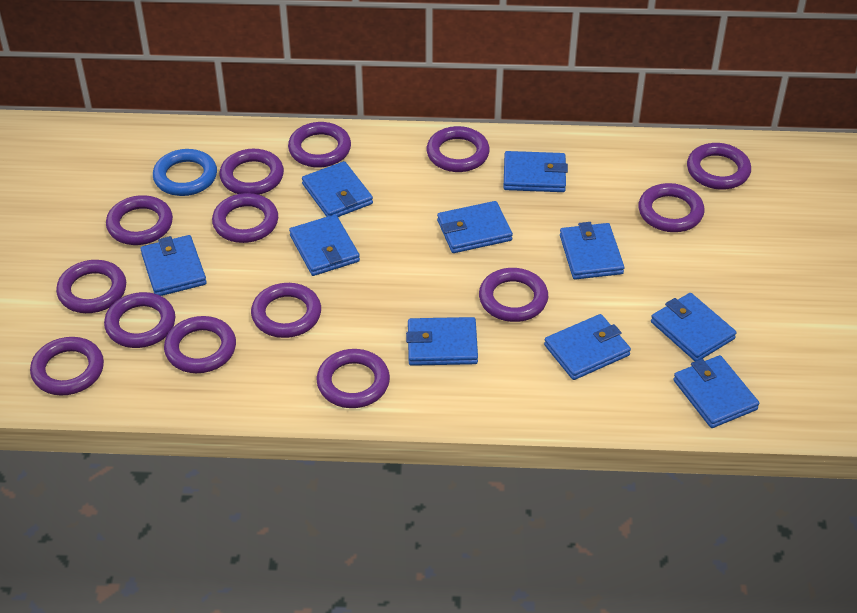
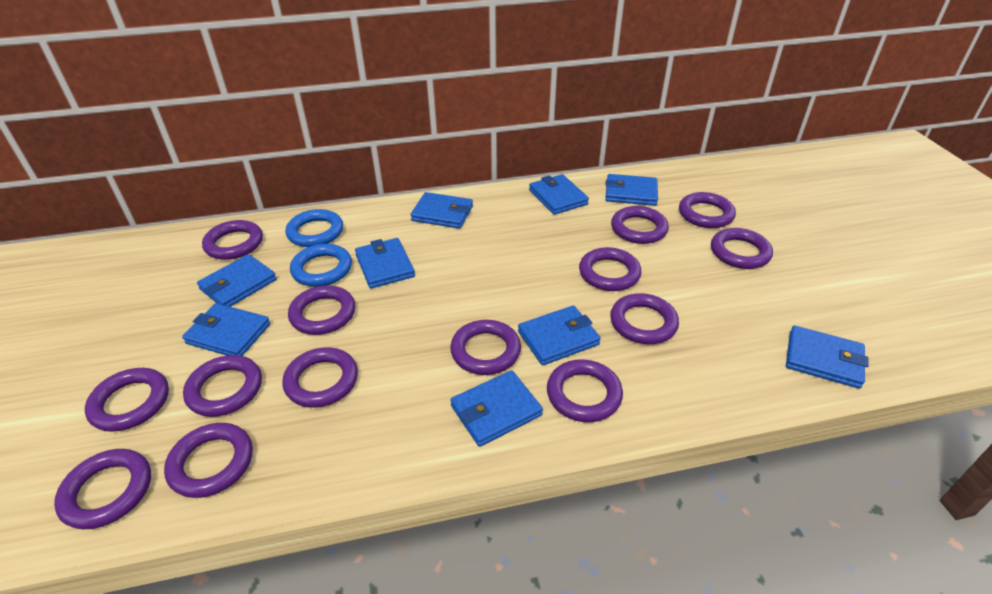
blue ring: [153,149,217,196] = 1 -> [285,209,343,247] [290,244,352,287] = 2
blue wallet: [141,235,207,296] [289,214,360,276] [302,161,373,217] [406,317,478,366] [437,201,513,253] [503,151,568,192] [544,314,631,380] [560,222,624,280] [651,293,736,361] [673,355,759,428] = 10 -> [182,303,270,356] [197,254,277,307] [355,238,415,289] [411,192,473,229] [450,370,543,447] [518,305,601,365] [529,174,589,215] [605,174,658,206] [786,325,868,389] = 9

